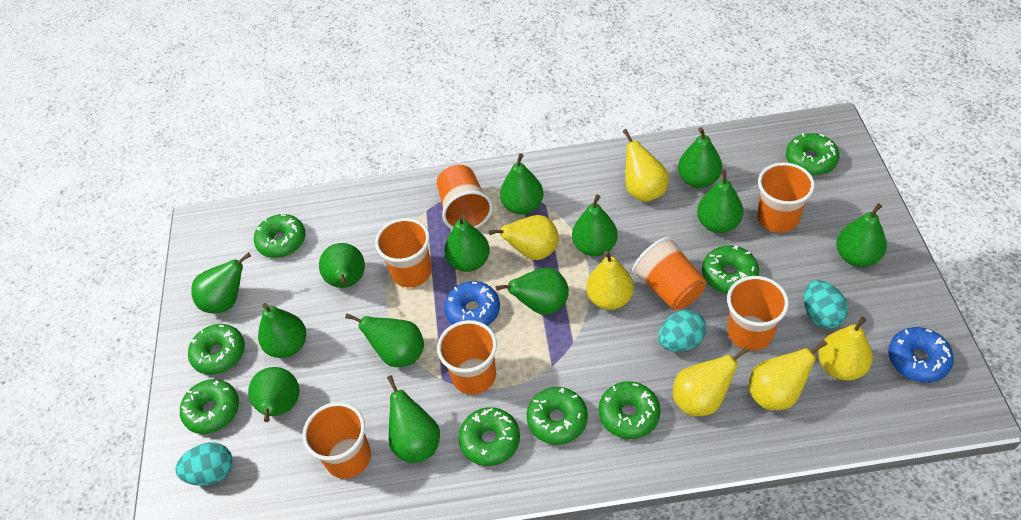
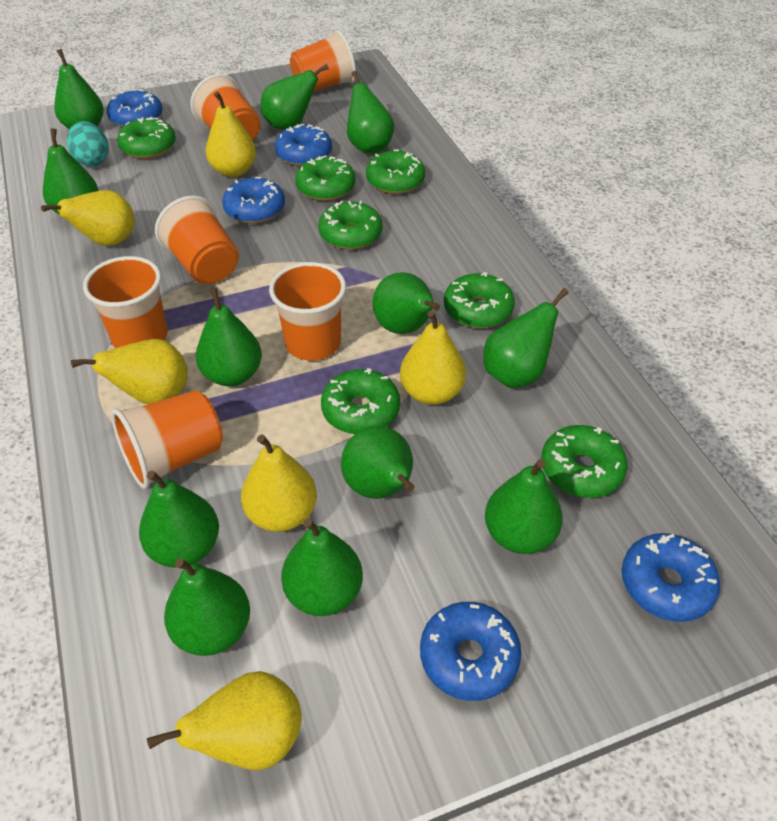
blue donut: [444,281,500,326] [888,327,954,383] = 2 -> [107,89,163,127] [222,177,285,224] [275,124,332,166] [420,602,521,701] [622,533,720,622] = 5
green donut: [180,379,239,434] [188,324,245,375] [254,214,305,258] [458,407,520,466] [527,387,588,445] [599,381,660,439] [702,245,759,294] [786,133,839,175] = 8 -> [117,117,176,159] [295,155,355,201] [318,201,383,250] [321,368,400,434] [366,150,425,194] [444,272,515,328] [541,425,627,498] = 7
green pear: [191,253,251,313] [248,367,300,422] [258,303,306,358] [319,243,365,288] [345,313,424,367] [387,375,440,463] [444,215,490,272] [496,268,569,315] [500,153,544,215] [572,195,618,256] [678,127,722,188] [697,169,744,233] [836,203,887,267] = 13 -> [43,128,99,214] [54,49,104,129] [139,470,219,568] [164,558,250,656] [196,288,262,386] [260,64,329,129] [281,518,363,616] [341,426,415,499] [347,71,394,153] [372,272,440,334] [483,288,569,388] [485,459,563,554] = 12
orange cup: [302,402,371,479] [375,218,432,288] [437,165,493,229] [437,320,497,395] [632,236,706,310] [727,276,789,351] [757,162,815,233] = 7 -> [83,256,168,348] [111,390,223,489] [155,195,239,284] [190,74,260,140] [269,262,346,361] [290,30,356,91] = 6
turquoise egg: [175,442,233,486] [658,310,706,352] [804,280,848,329] = 3 -> [67,121,109,167] = 1

